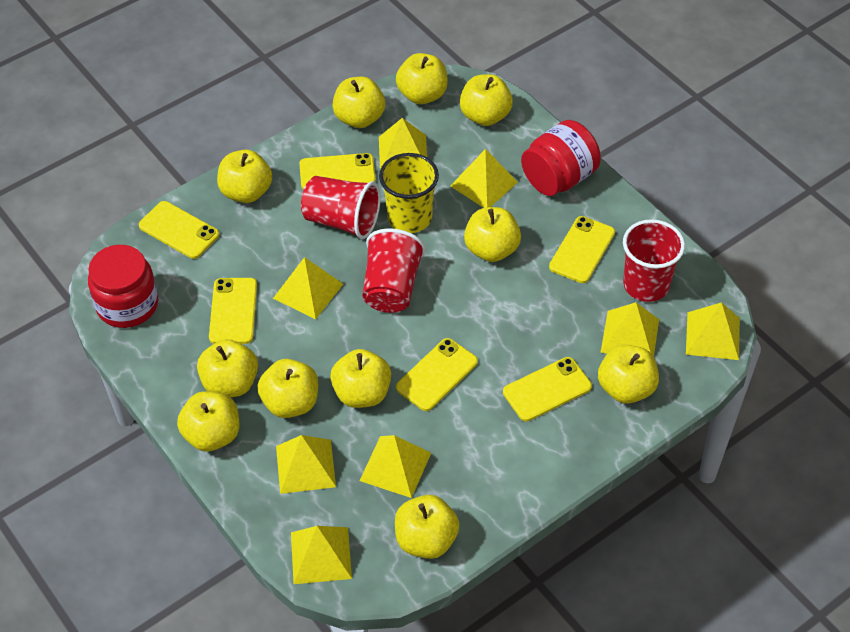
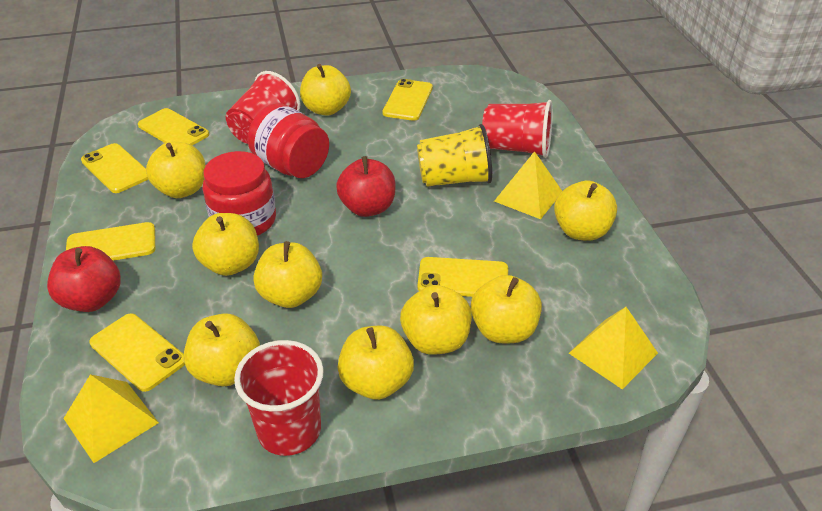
red apple: none = 0 -> [47,246,121,312] [336,156,396,217] = 2
yellow apple: [177,391,240,452] [197,339,258,397] [217,150,272,203] [257,359,318,418] [330,349,391,408] [332,77,385,128] [395,495,460,559] [396,53,448,104] [460,74,513,126] [464,207,521,262] [598,345,659,404] = 11 -> [146,142,206,198] [184,313,260,386] [192,213,259,276] [253,241,322,308] [300,64,351,116] [338,326,414,400] [400,285,472,355] [471,275,542,343] [554,180,617,241] = 9
yellow pyramid: [273,257,343,319] [276,435,336,494] [291,526,352,584] [360,435,431,498] [379,118,427,169] [450,149,518,208] [600,302,659,357] [686,302,740,360] = 8 -> [63,374,159,463] [494,151,562,219] [569,307,658,389] = 3

